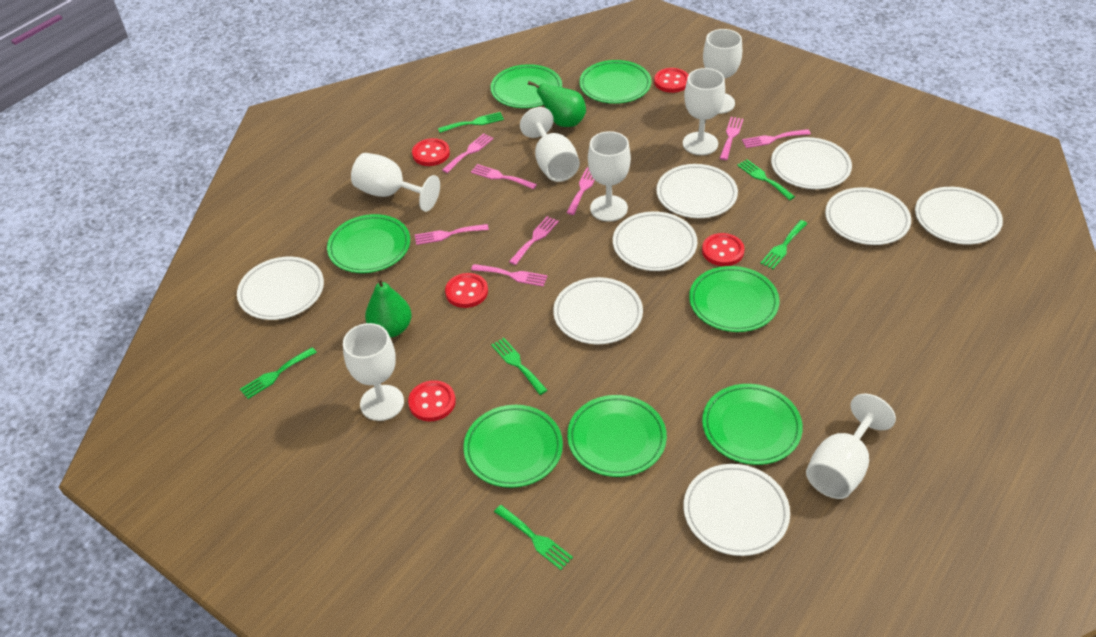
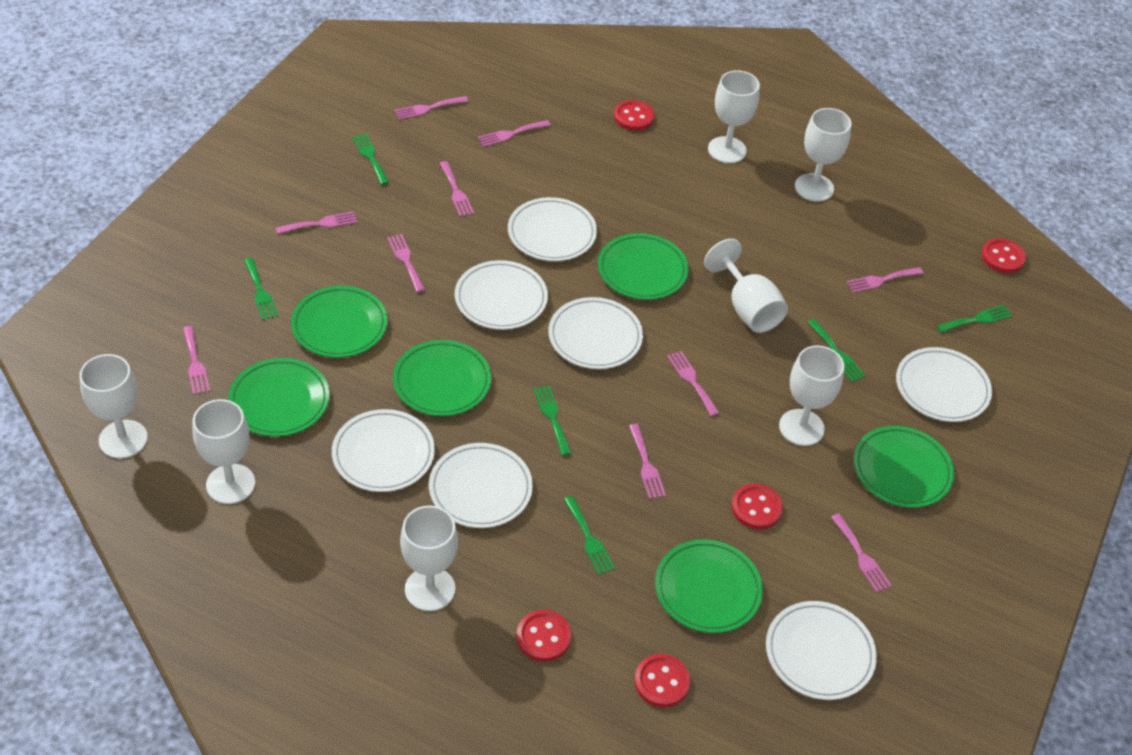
green pear: [365,277,412,338] [528,81,586,127] = 2 -> none = 0
green plate: [327,214,410,273] [463,405,563,488] [490,64,562,108] [567,395,667,477] [579,60,651,104] [689,266,779,332] [702,384,803,465] = 7 -> [228,358,330,437] [291,286,388,358] [393,340,491,416] [598,233,689,300] [655,539,763,633] [854,426,954,508] = 6
pink fork: [415,224,489,245] [442,133,494,173] [471,164,537,189] [471,264,548,287] [509,216,559,265] [567,168,595,215] [720,117,743,160] [742,129,811,148] = 8 -> [183,326,210,395] [276,211,357,234] [387,234,425,293] [395,96,469,120] [439,161,474,217] [478,120,551,147] [629,424,666,499] [667,351,719,417] [831,513,892,593] [846,267,924,293] = 10
white plate: [237,256,324,320] [553,277,643,344] [613,211,697,271] [656,164,738,218] [684,464,790,556] [771,137,852,189] [825,187,911,245] [915,187,1003,244] = 8 -> [332,409,435,492] [429,443,533,528] [455,260,548,330] [508,197,597,261] [548,297,643,369] [766,601,877,700] [896,347,992,422] = 7

